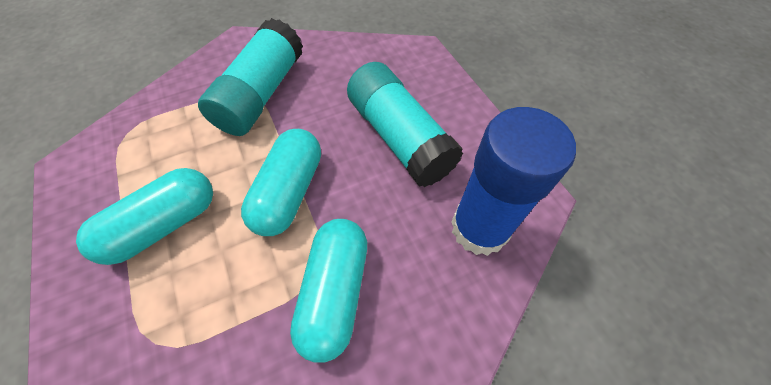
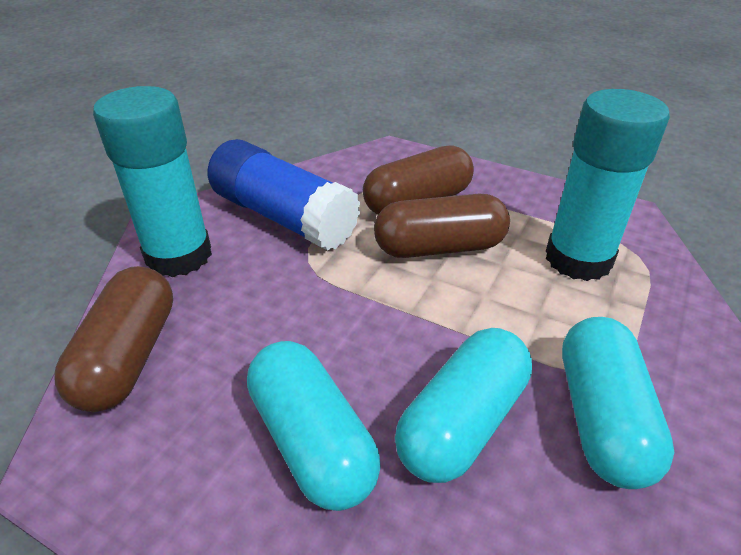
brown capsule: none = 0 -> [54,266,173,412] [363,145,474,215] [374,194,510,258] = 3

